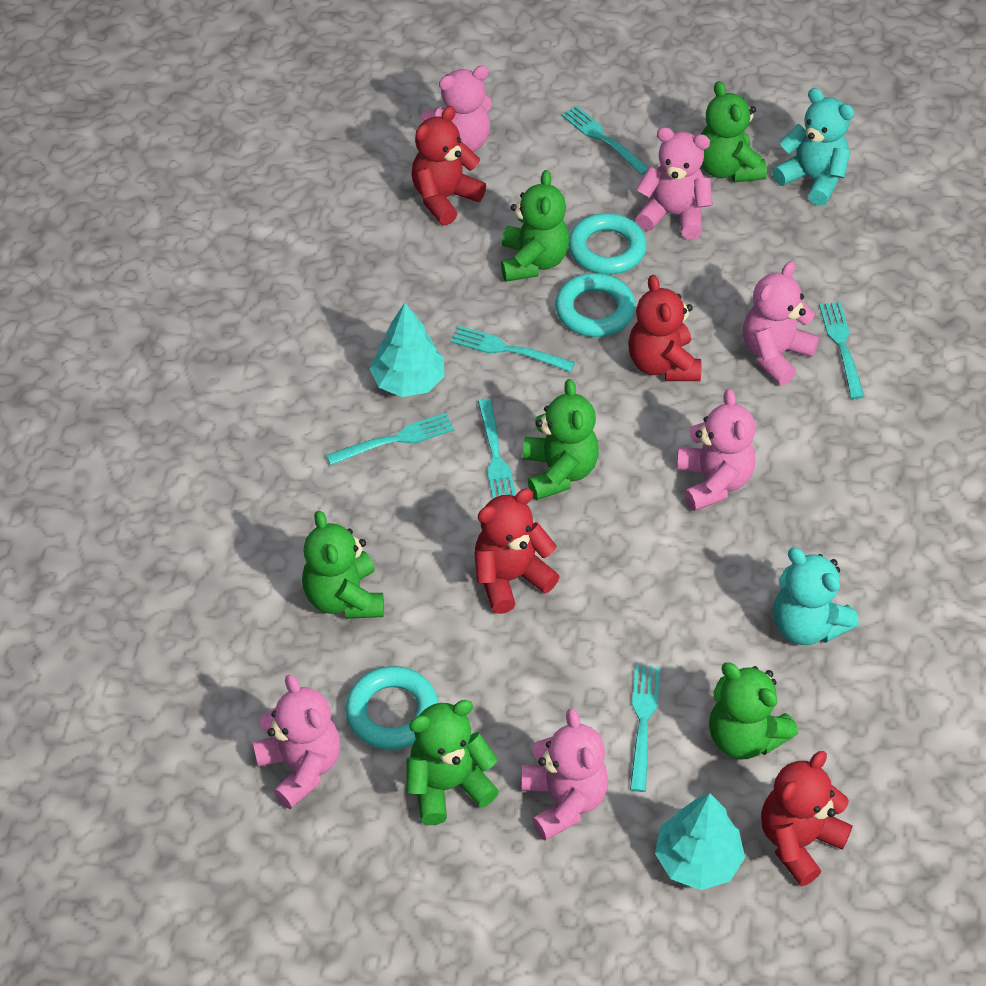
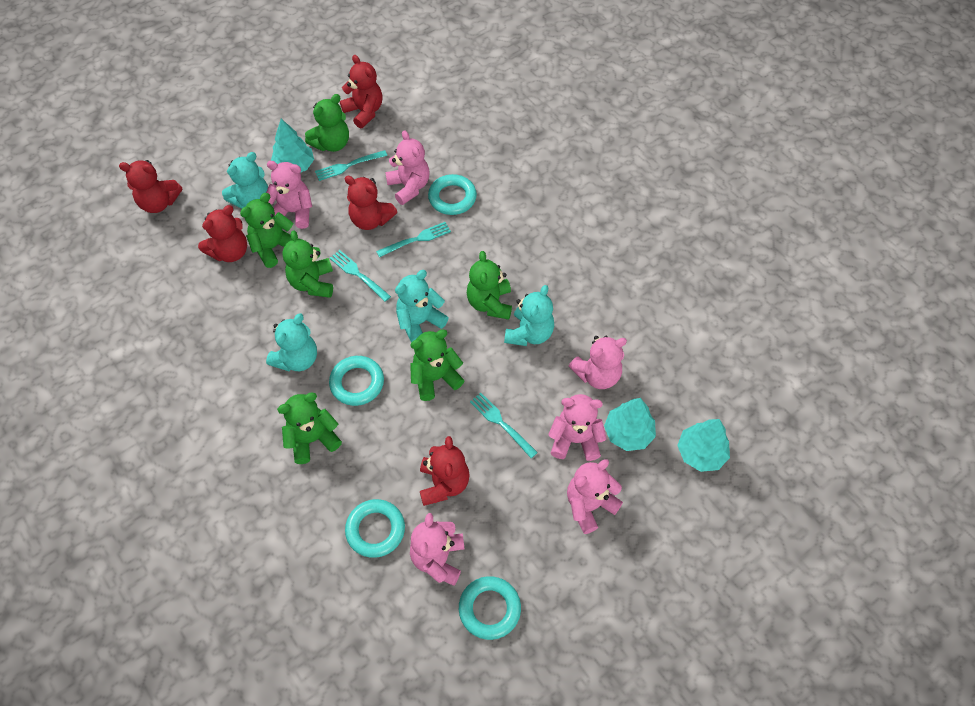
red teddy bear: [412,106,486,225] [474,488,560,614] [628,275,702,381] [761,751,853,886] = 4 -> [119,160,182,213] [198,205,247,262] [340,55,383,128] [345,176,397,230] [420,436,469,506] = 5
turquoise fork: [326,413,454,465] [451,326,575,372] [478,399,516,499] [562,106,648,175] [630,665,660,792] [819,302,864,399] = 6 -> [315,150,387,181] [330,250,391,302] [376,222,451,257] [470,393,538,458] = 4
turquoise ring: [346,666,439,750] [555,273,636,337] [568,213,647,275] = 3 -> [329,356,384,406] [345,499,405,558] [428,174,477,215] [459,576,521,640] = 4
turquoise teddy bear: [772,88,854,206] [773,548,859,645] = 2 -> [222,152,268,209] [266,313,317,371] [395,270,449,343] [504,285,554,346] = 4
turquoise tree: [370,303,444,397] [655,793,745,890] = 2 -> [271,119,314,173] [604,398,656,451] [677,419,730,472] = 3

